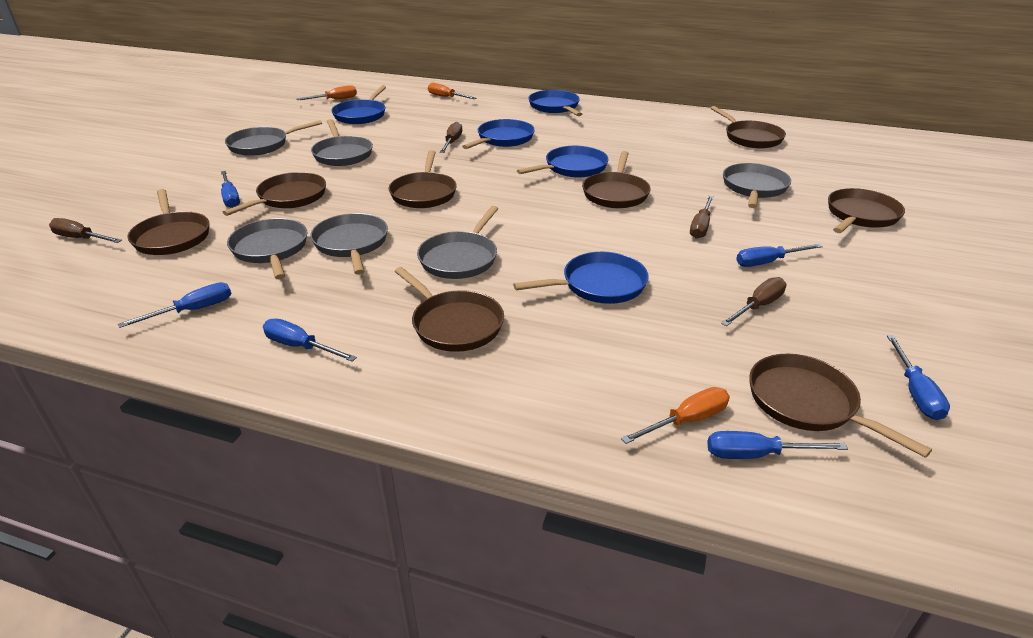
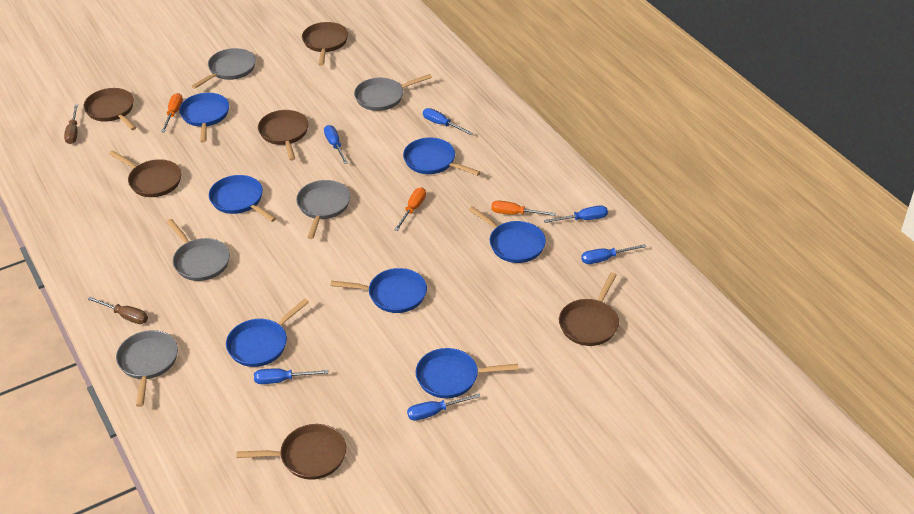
blue pan: [331,85,386,124] [462,119,535,149] [513,252,649,304] [517,146,609,177] [528,90,582,116] = 5 -> [179,93,229,143] [209,175,276,222] [226,299,309,367] [331,268,427,313] [403,138,480,176] [415,348,519,398] [469,206,546,263] = 7
brown pan: [127,189,209,255] [223,172,326,216] [388,150,457,208] [394,267,504,352] [582,151,650,208] [711,106,786,148] [749,354,932,458] [828,188,905,233] = 8 -> [84,88,137,130] [109,150,181,197] [237,424,346,480] [258,110,309,161] [302,22,348,66] [559,272,619,346] = 6
brown screwdriver: [49,218,122,243] [440,122,462,153] [690,196,714,239] [721,277,786,326] = 4 -> [64,104,78,144] [87,297,148,324] = 2
grey pan: [225,120,322,156] [227,218,308,279] [310,213,388,275] [311,119,373,166] [417,206,498,279] [723,163,791,208] = 6 -> [116,330,178,407] [167,219,230,281] [191,48,256,89] [296,180,351,239] [354,74,432,111] = 5

